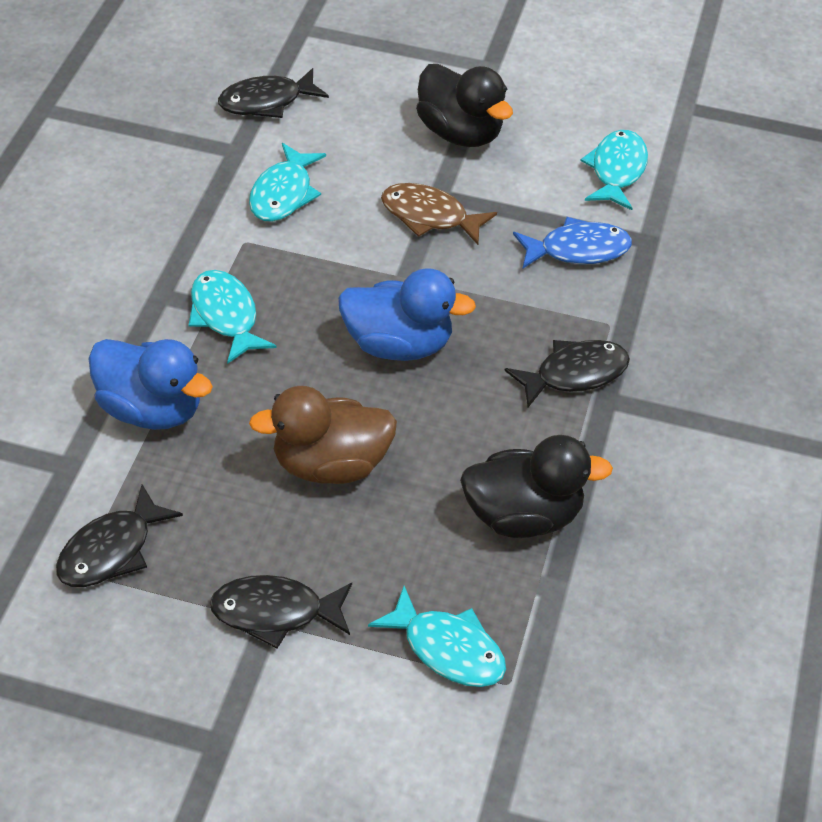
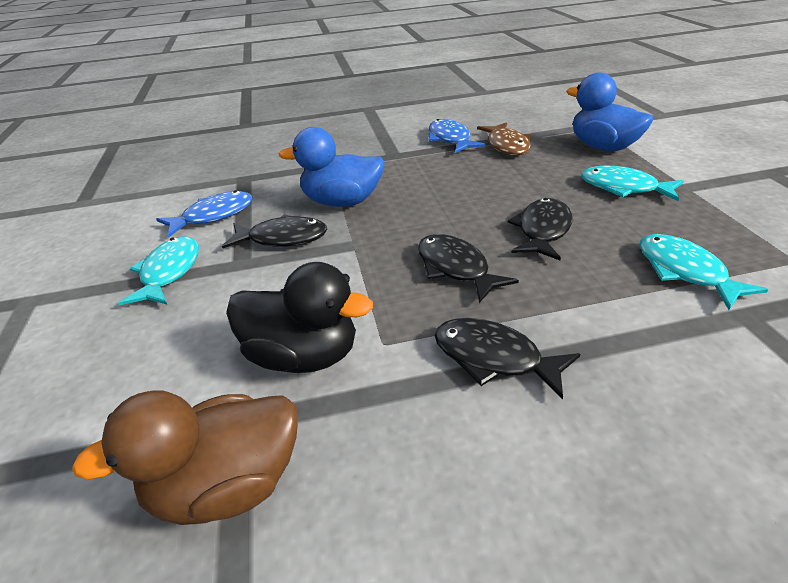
black duck: [416,64,513,147] [460,435,613,538] = 2 -> [226,262,373,373] = 1
blue fish: [513,217,632,268] = 1 -> [156,190,253,238] [428,119,486,153] = 2
turquoise fish: [189,270,277,364] [249,143,326,222] [368,586,506,687] [581,130,648,210] = 4 -> [118,236,199,305] [581,165,684,201] [640,234,768,310] = 3

